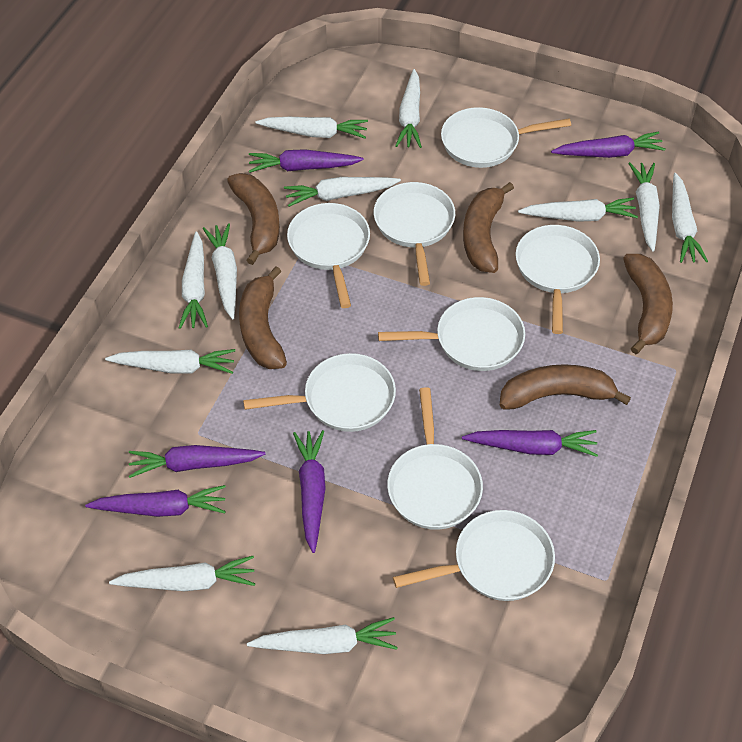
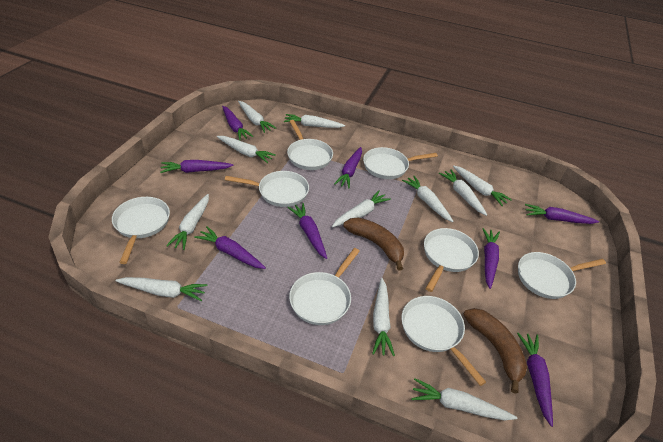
brown banana: [227,173,280,265] [239,266,287,369] [463,182,514,273] [500,364,631,410] [623,254,673,354] = 5 -> [343,217,404,271] [463,308,527,394] = 2
purple carrot: [85,485,226,517] [129,445,266,478] [249,149,364,173] [293,430,326,553] [462,430,598,457] [551,131,666,158] = 6 -> [160,160,234,173] [194,226,266,269] [222,106,253,140] [287,203,327,259] [334,147,362,188] [482,228,500,289] [517,333,553,427] [525,204,599,224] = 8

